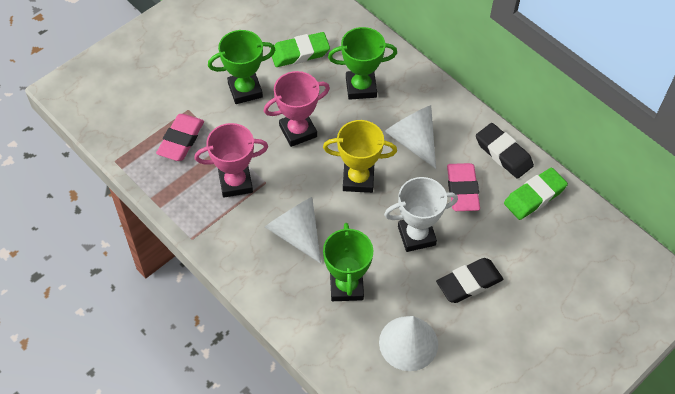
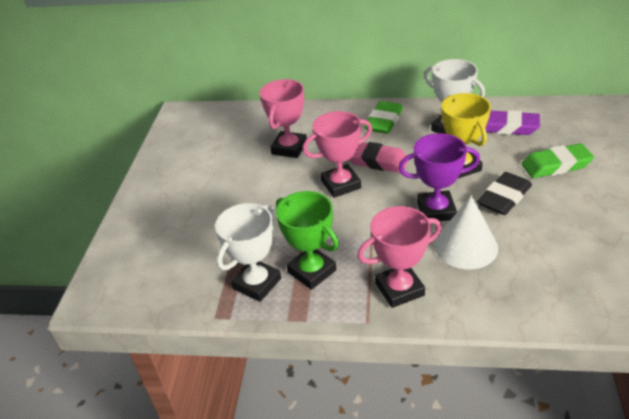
black eraser: [436,258,503,303] [476,123,534,179] = 2 -> [477,172,532,215] = 1
green trophy: [208,30,275,104] [323,223,373,301] [328,27,397,100] = 3 -> [276,191,339,290] = 1
pink eraser: [156,114,204,161] [447,163,480,211] = 2 -> [349,142,409,173] = 1
pink trophy: [194,123,268,198] [264,71,330,147] = 2 -> [260,79,307,158] [303,111,372,198] [357,206,442,308] = 3
purple eraser: none = 0 -> [485,110,540,135] = 1
purple trophy: none = 0 -> [398,133,480,221] = 1
white cone: [265,197,321,264] [379,316,438,371] [385,105,436,169] = 3 -> [434,195,498,269] = 1
white trophy: [384,177,458,252] = 1 -> [215,203,281,302] [424,59,485,134] = 2

